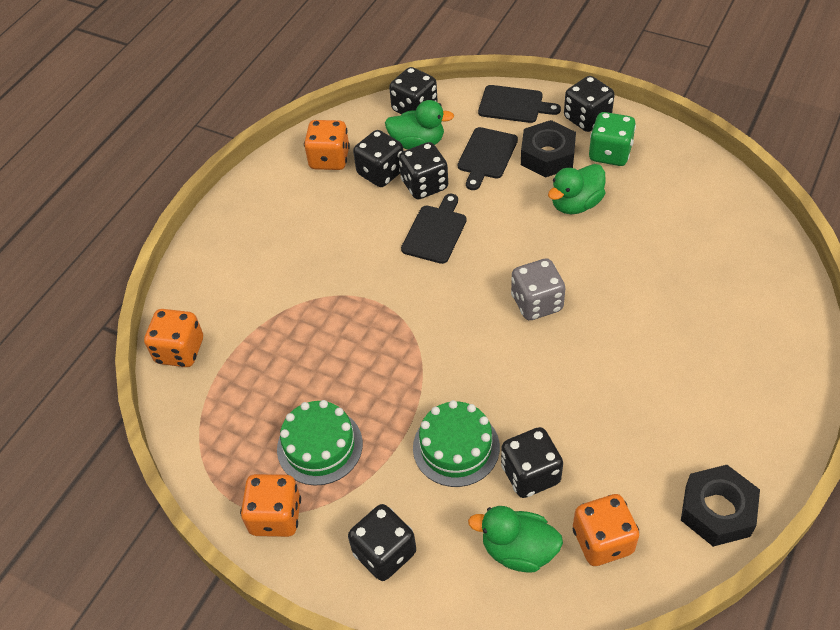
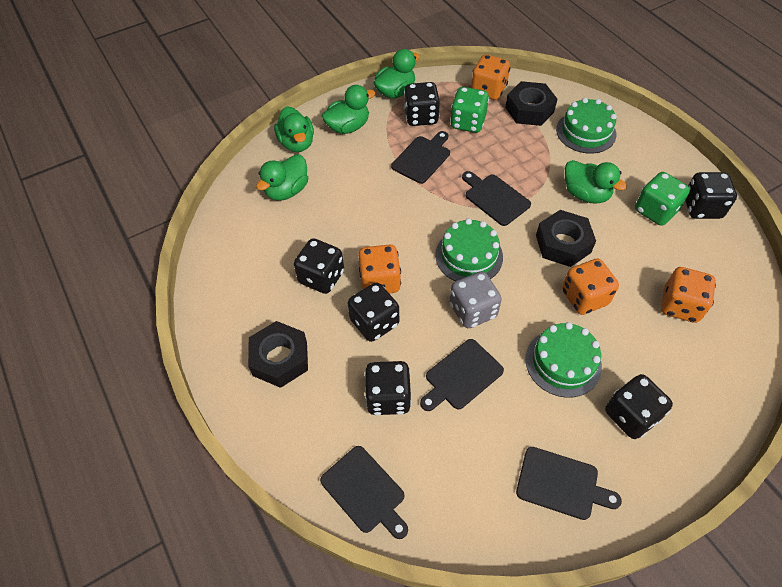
black cutting board: [401,194,467,264] [458,127,518,190] [478,85,561,123] = 3 -> [320,446,408,539] [391,131,450,184] [420,339,504,411] [462,171,531,226] [516,447,622,520] = 5
black nut: [521,120,576,178] [681,465,760,547] = 2 -> [248,321,308,388] [505,81,557,126] [536,210,596,267] = 3
green cake: [277,400,363,486] [413,400,500,487] = 2 -> [435,218,503,281] [525,322,602,398] [556,98,617,153] = 3
green dice: [589,112,636,166] = 1 -> [450,87,489,133] [635,172,690,226] = 2
green duck: [385,100,454,149] [468,506,563,573] [548,164,606,214] = 3 -> [256,154,308,200] [274,106,314,152] [322,85,375,134] [374,49,420,98] [565,160,627,204] = 5

